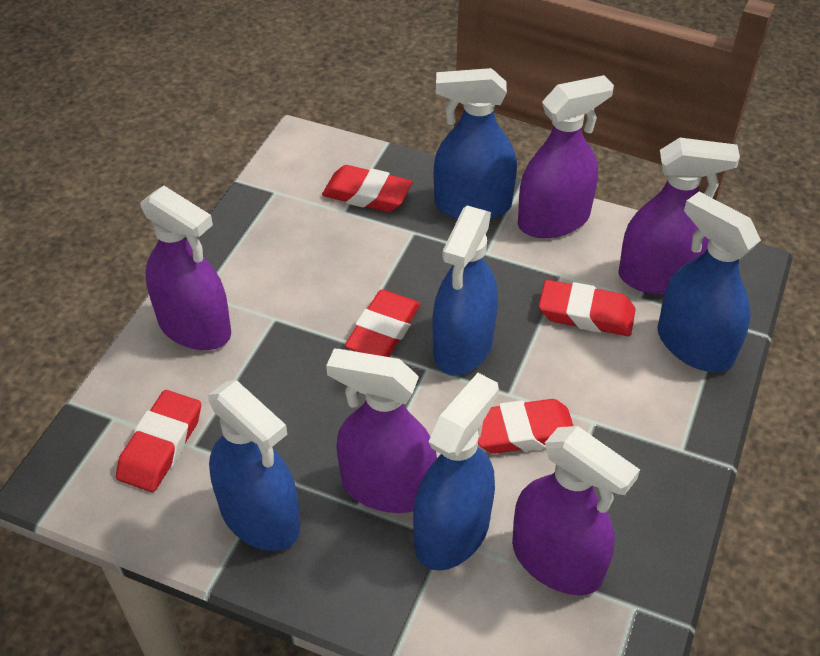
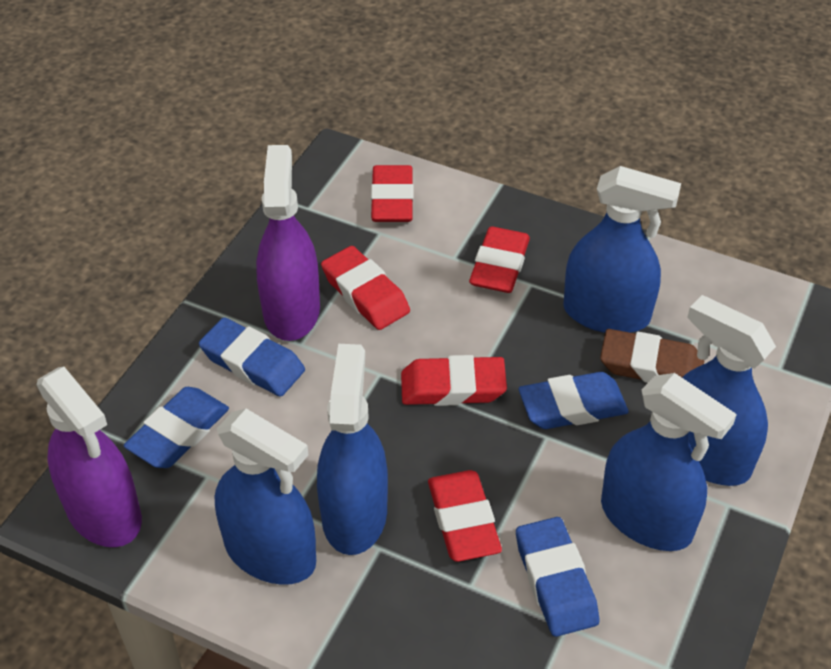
blue eraser: none = 0 -> [124,387,229,468] [199,317,305,397] [516,517,600,637] [519,372,629,429] = 4
brown eraser: none = 0 -> [600,329,704,383] = 1
purple spray bottle: [140,186,231,350] [326,349,437,513] [512,426,640,595] [518,75,614,238] [618,138,740,295] = 5 -> [37,367,142,547] [256,145,320,341] = 2

